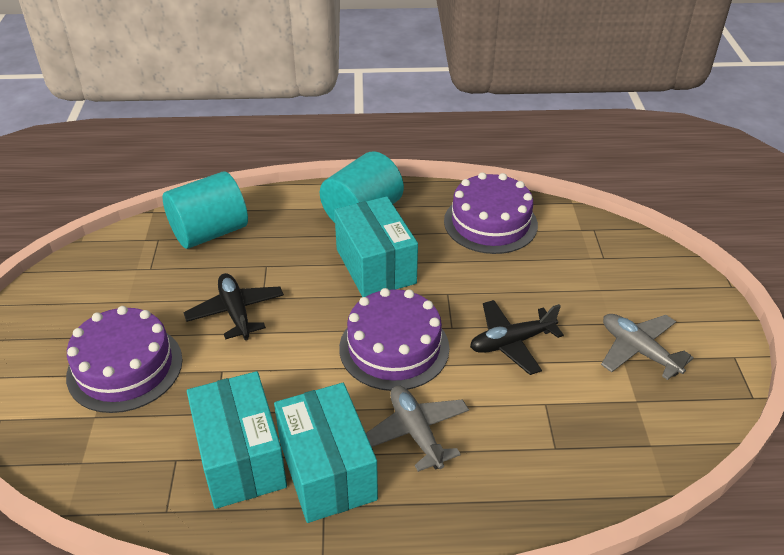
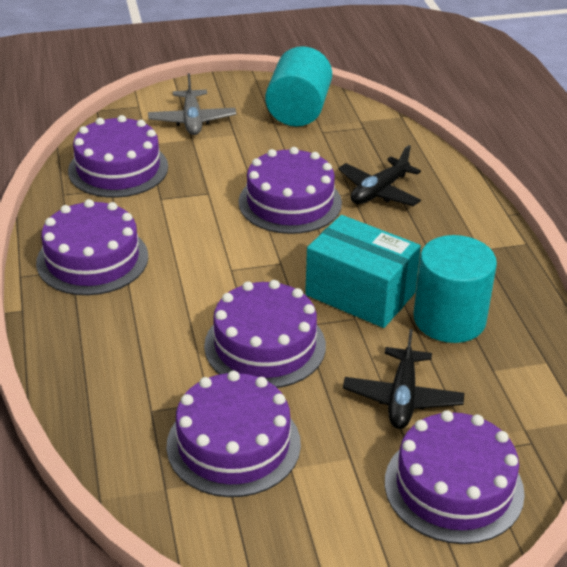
grey plane: [366,386,469,472] [601,314,693,380] = 2 -> [148,73,236,135] = 1
purple cake: [66,306,183,413] [339,288,449,391] [444,172,538,254] = 3 -> [36,199,148,295] [68,115,168,198] [167,371,301,497] [204,280,326,388] [239,147,342,234] [385,410,525,544] = 6
turquoise box: [187,371,287,509] [274,383,378,523] [334,196,418,297] = 3 -> [305,215,421,328] = 1

